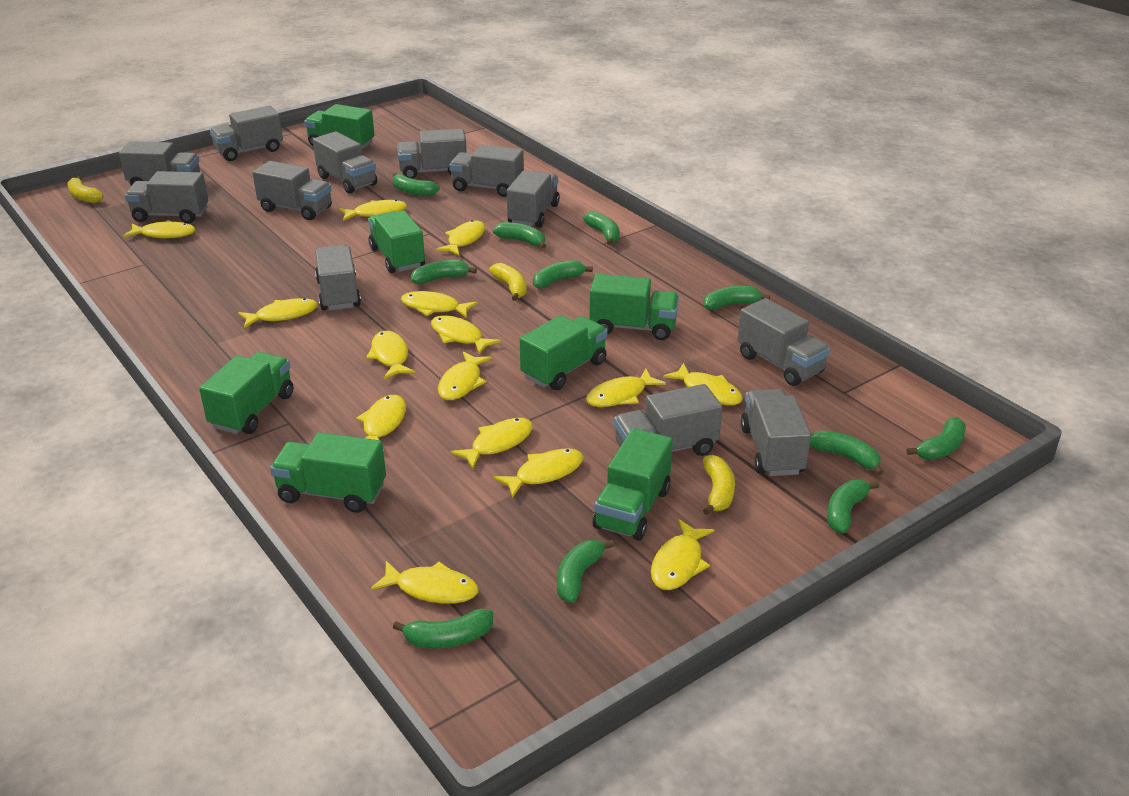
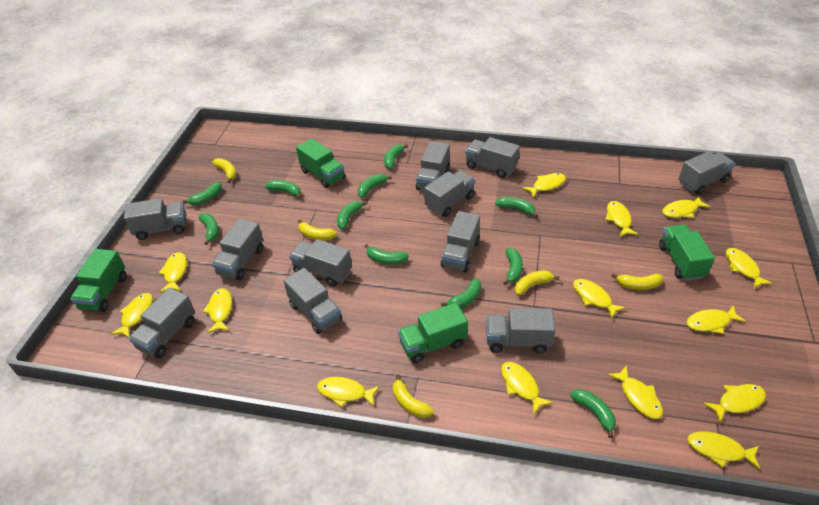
green truck: [199,352,293,434] [270,432,386,513] [304,104,375,149] [368,211,425,273] [520,315,608,390] [589,274,679,340] [593,428,673,541] = 7 -> [70,249,127,312] [296,138,345,188] [398,303,468,363] [659,225,715,281] = 4
grey truck: [119,141,200,186] [125,171,208,223] [210,106,283,161] [252,161,332,220] [313,131,377,194] [315,245,361,311] [397,129,467,179] [449,145,524,197] [507,171,560,228] [614,384,722,456] [738,298,830,386] [741,389,811,476] = 12 -> [124,198,186,240] [129,288,195,358] [212,219,263,280] [283,268,342,334] [289,239,352,287] [416,141,450,190] [424,170,475,217] [441,211,480,273] [465,137,520,178] [486,308,556,353] [679,151,735,195] = 11
yellow banana: [68,176,103,203] [489,263,527,301] [703,455,735,515] = 3 -> [212,158,237,183] [298,220,337,240] [392,374,434,418] [515,270,560,295] [611,273,663,290] = 5
yellow fish: [123,220,195,238] [238,298,318,328] [339,200,407,221] [356,395,406,451] [366,331,415,379] [371,561,479,604] [401,291,478,318] [431,315,501,354] [436,220,485,255] [438,352,492,400] [450,418,533,469] [494,448,584,498] [586,369,666,407] [651,519,714,590] [663,363,743,405] = 15 -> [110,293,153,338] [158,252,187,293] [203,288,232,334] [317,377,380,407] [501,362,553,415] [522,173,566,198] [573,279,626,319] [605,201,638,237] [608,365,663,419] [662,196,710,218] [686,306,746,334] [687,431,761,470] [703,384,766,423] [726,248,773,289] = 14

